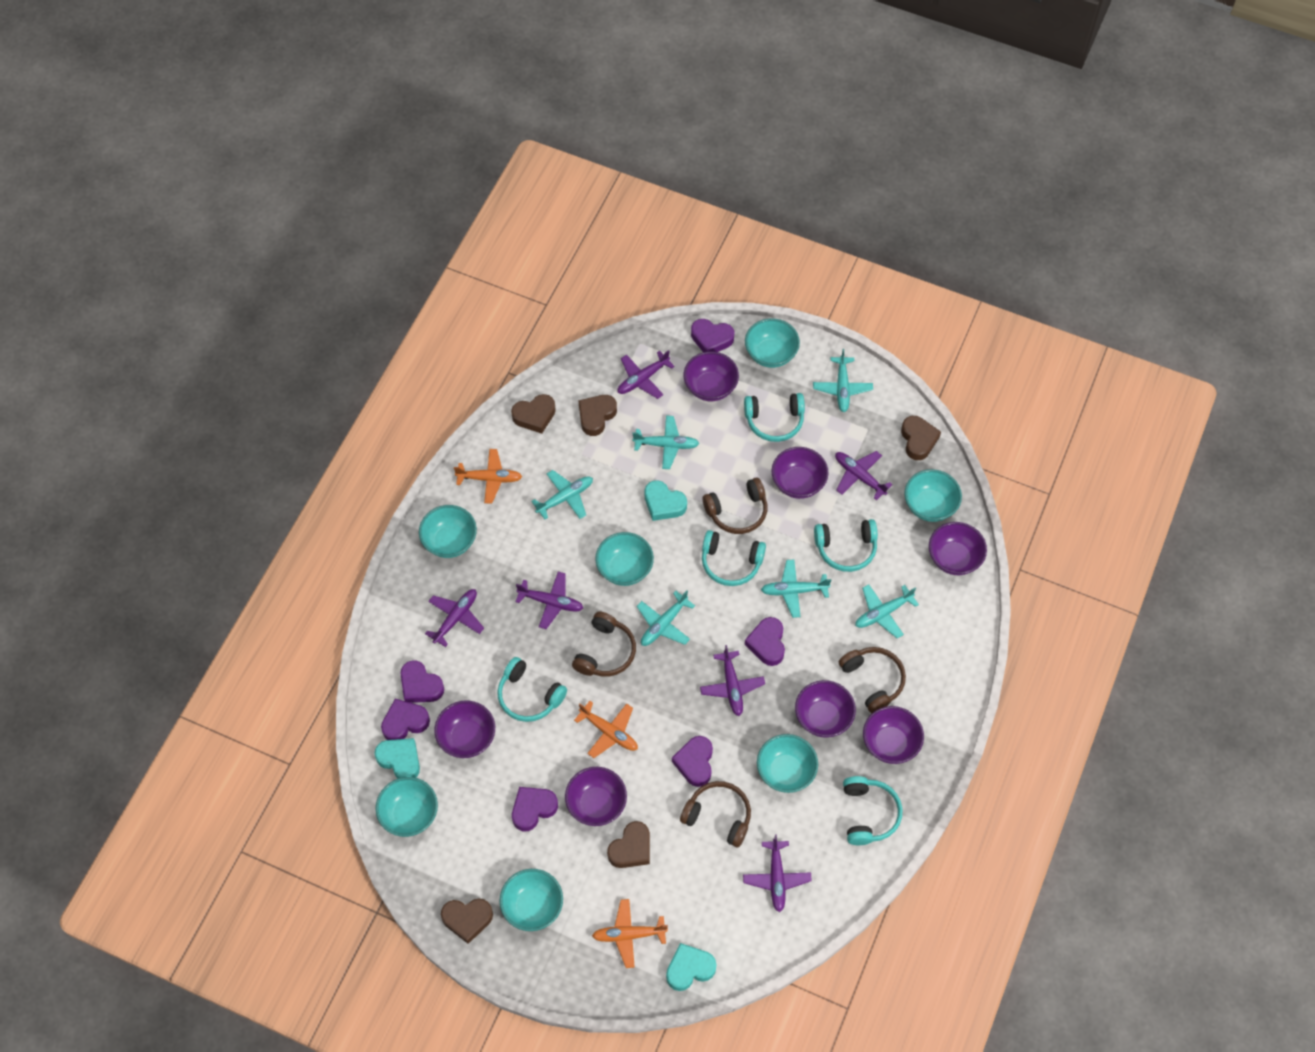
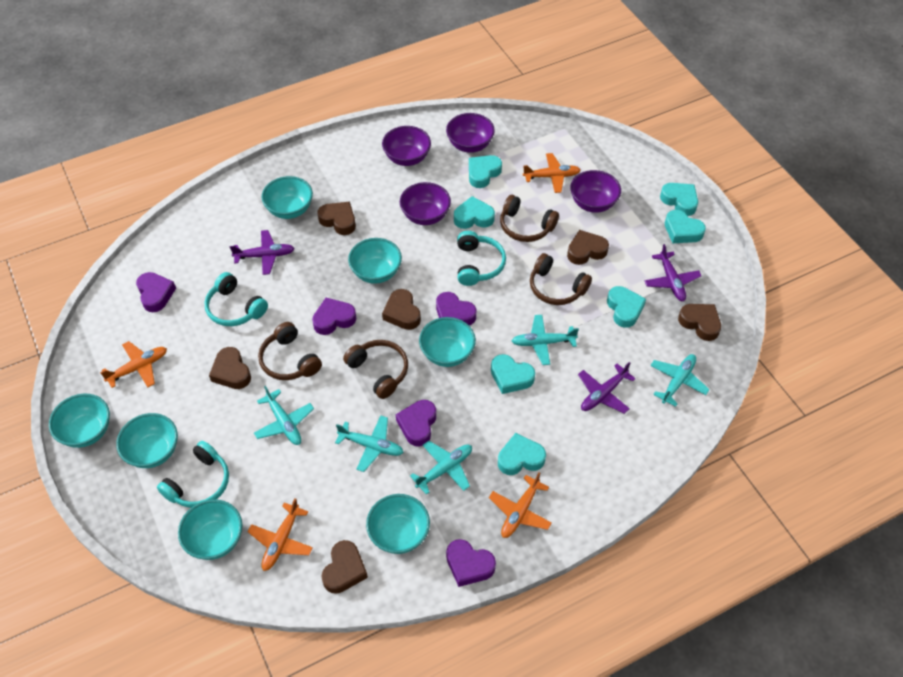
brown heart: [441,898,493,944] [511,394,556,433] [578,395,617,436] [607,821,650,868] [901,416,941,460] = 5 -> [209,347,251,389] [317,202,356,235] [321,540,368,594] [382,289,421,330] [567,230,609,265] [678,304,721,341] = 6
orange plane: [454,449,522,504] [574,701,638,758] [592,899,668,968] = 3 -> [100,341,167,388] [248,498,313,571] [489,472,552,538] [523,153,581,193] = 4
purple bowl: [434,701,495,758] [565,767,627,826] [684,352,739,401] [772,447,829,499] [795,680,856,737] [863,706,924,764] [929,522,987,575] = 7 -> [382,126,431,166] [400,182,451,225] [446,113,495,153] [570,170,621,213] = 4
purple heart: [381,699,430,740] [400,660,444,703] [512,787,558,831] [672,736,713,787] [691,319,735,352] [745,617,785,666] = 6 -> [136,272,176,312] [312,298,356,335] [396,400,436,447] [436,292,476,326] [446,539,496,587] = 5
purple plane: [425,589,484,647] [515,572,583,629] [618,350,675,399] [700,645,765,716] [743,834,812,912] [835,451,893,500] = 6 -> [230,230,295,275] [578,362,636,414] [644,244,701,301] = 3
turquoise headphones: [498,657,567,722] [702,530,766,586] [744,393,805,442] [814,519,878,572] [843,776,903,845] = 5 -> [157,441,229,508] [204,272,268,326] [457,231,506,286] = 3
turquoise heart: [374,738,420,779] [644,480,687,521] [666,943,717,991] = 3 -> [454,196,495,229] [469,155,502,188] [491,354,535,394] [498,433,546,475] [607,286,646,328] [660,183,698,216] [665,210,706,243] = 7
turquoise plane: [531,470,593,519] [632,416,699,469] [636,590,695,646] [761,559,831,618] [813,349,873,412] [855,584,919,638] = 6 -> [254,386,314,445] [335,415,404,472] [410,441,472,495] [512,315,579,365] [650,354,710,407] = 5

